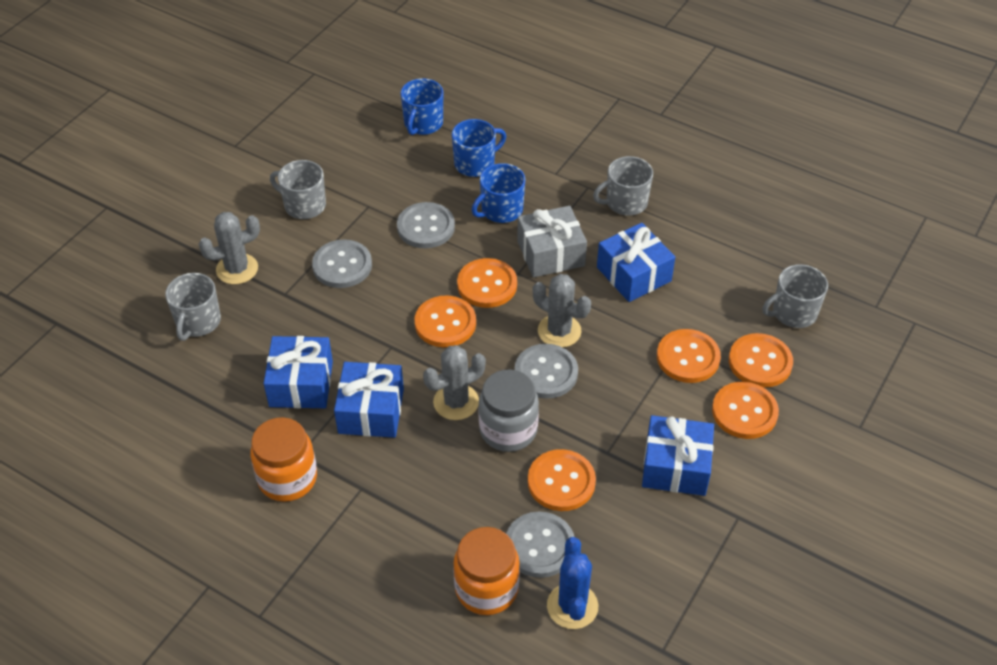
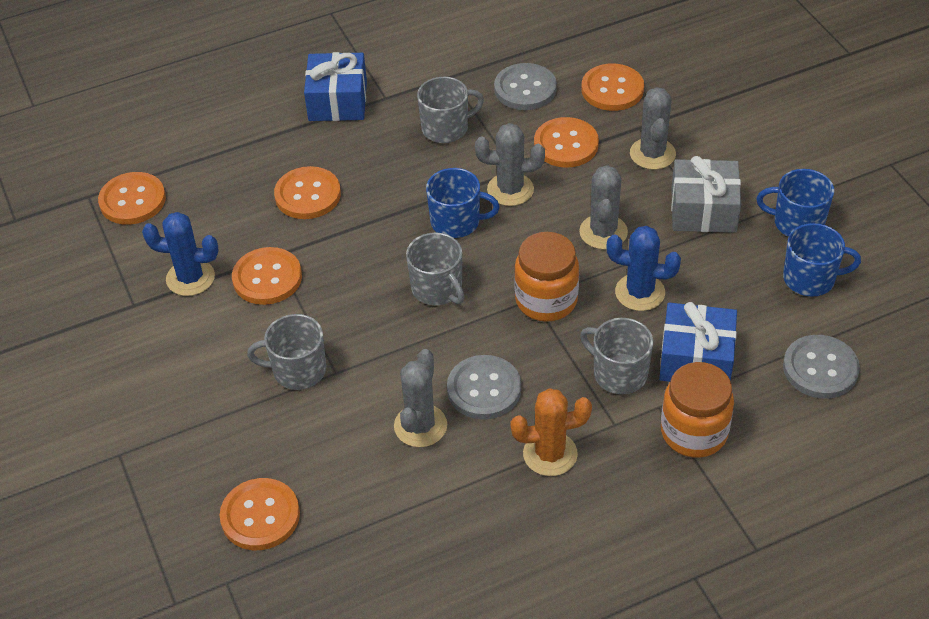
blue cactus: [547,537,598,629] = 1 -> [142,212,219,296] [606,226,681,311] = 2
blue gift: [264,336,333,408] [334,362,404,438] [597,223,675,302] [642,415,714,496] = 4 -> [304,52,367,121] [659,302,737,382] = 2
grey button: [312,240,372,288] [397,202,455,248] [506,511,574,578] [515,344,578,399] = 4 -> [447,355,521,420] [494,63,557,110] [783,335,860,399] = 3
grey cactus: [199,212,260,284] [423,345,486,420] [532,274,591,348] = 3 -> [394,349,447,447] [475,123,545,206] [579,165,628,249] [630,87,676,170] = 4
grey jar: [478,369,539,452] = 1 -> none = 0
orange cactus: none = 0 -> [510,388,592,476] = 1

